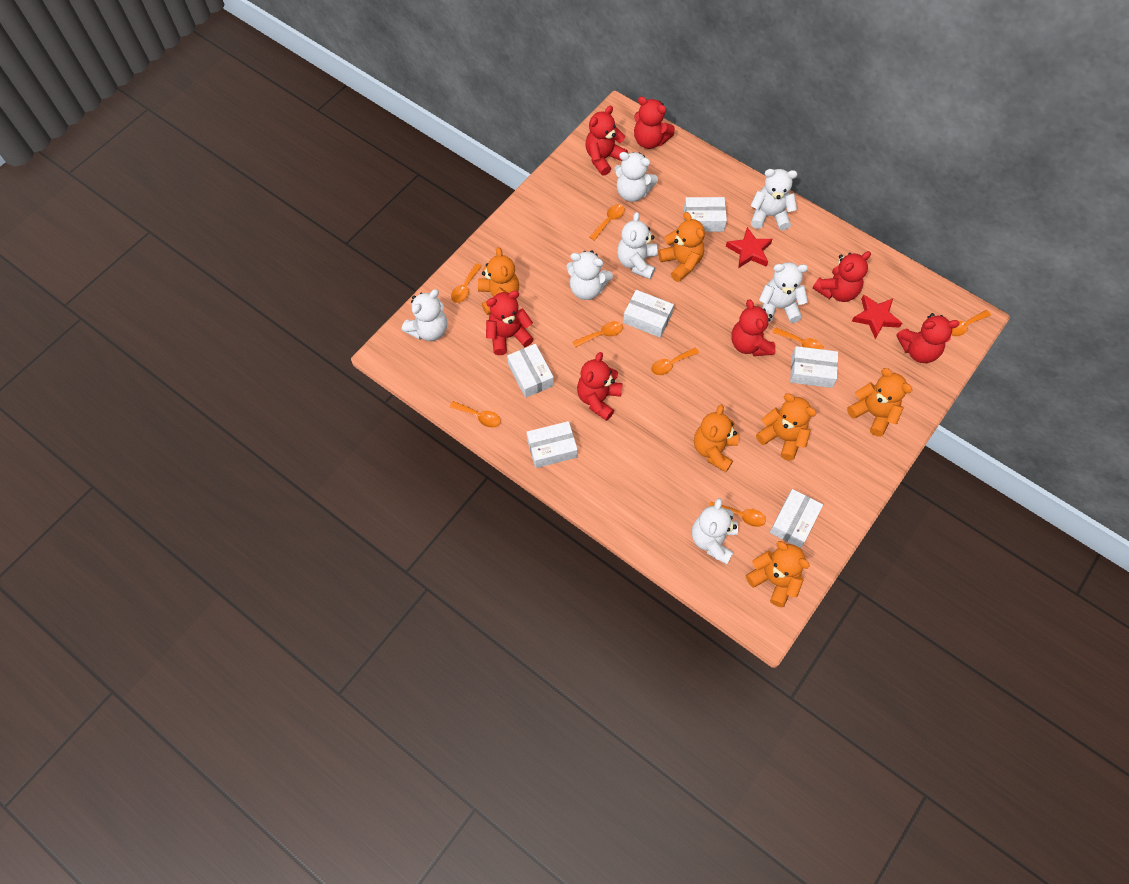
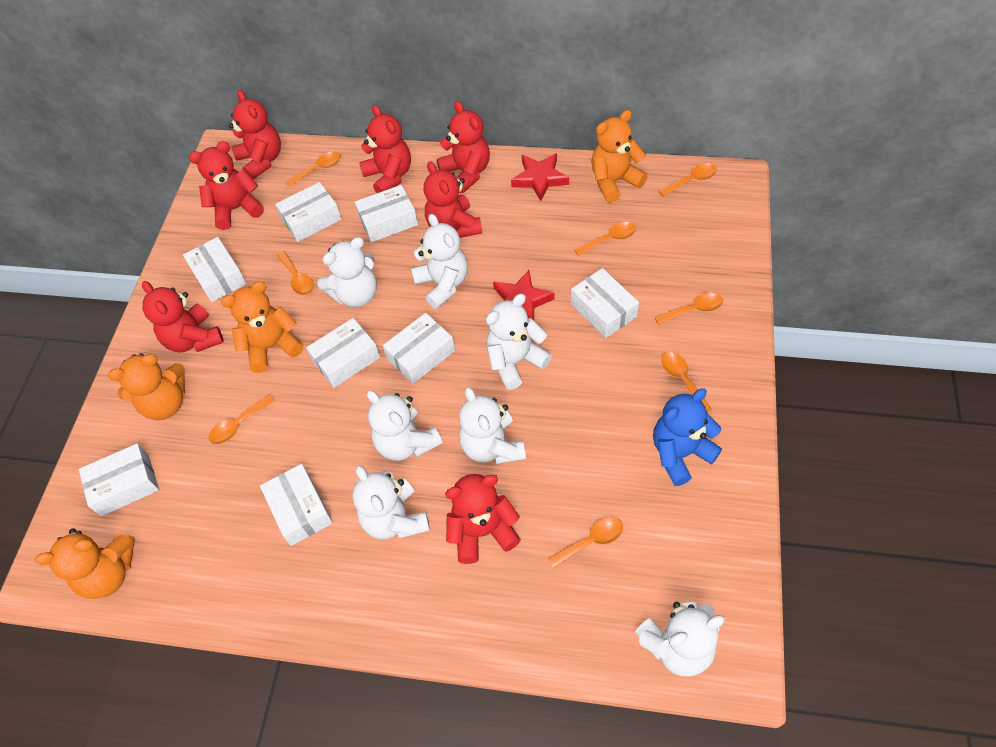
blue teddy bear: none = 0 -> [653,388,722,486] = 1
orange teddy bear: [478,247,519,315] [658,212,705,282] [694,405,739,472] [746,541,810,607] [756,394,816,461] [847,368,912,437] = 6 -> [35,528,135,599] [108,353,185,420] [221,281,303,373] [591,110,648,203] = 4
white box: [507,344,554,398] [527,421,578,468] [623,290,674,338] [684,197,727,232] [770,489,823,548] [790,346,838,388] = 6 -> [79,444,159,516] [183,237,246,302] [260,464,333,546] [275,182,341,242] [306,318,380,388] [355,185,418,242] [383,313,455,384] [571,268,639,338] = 8

